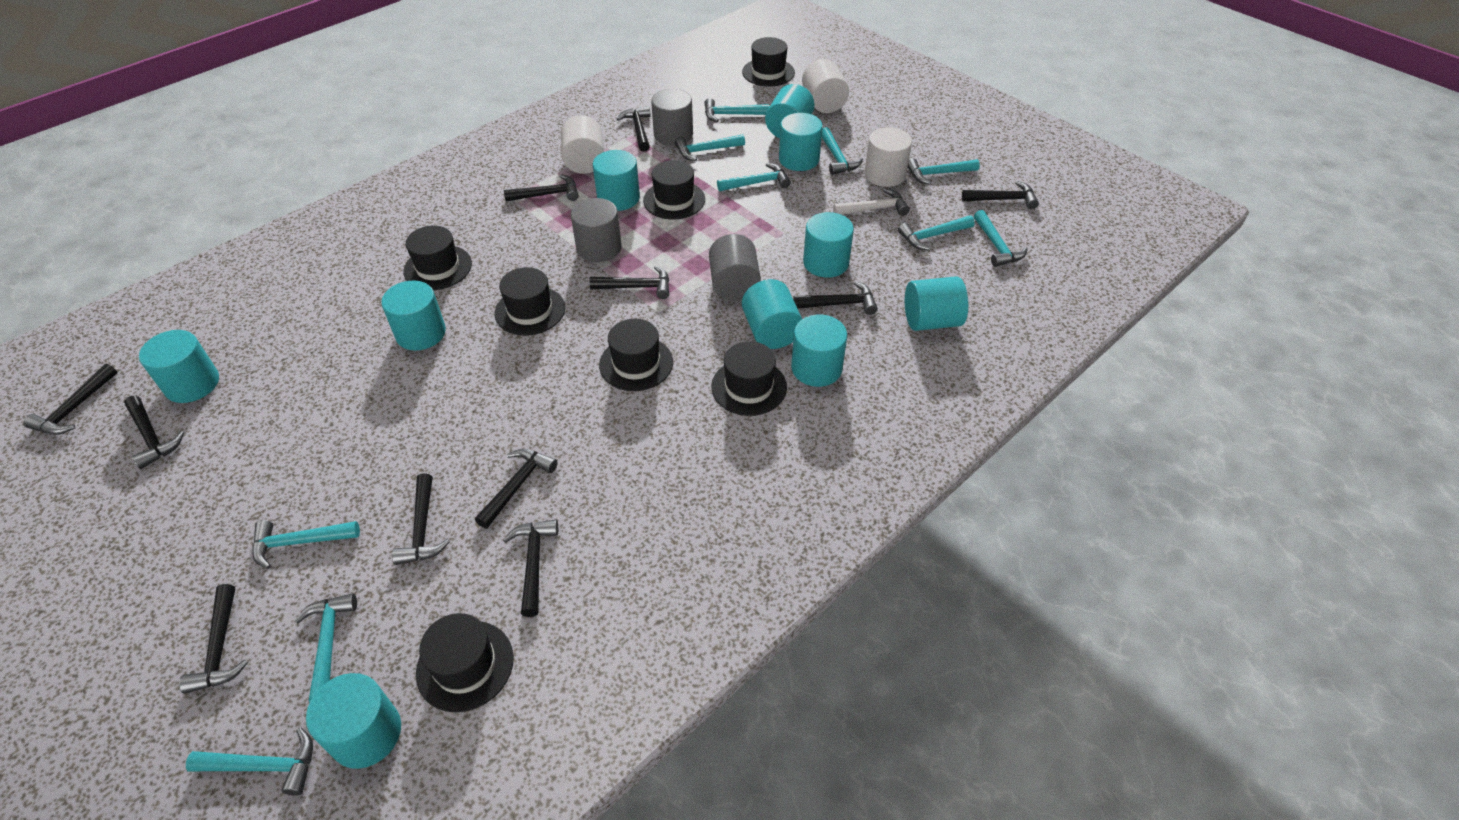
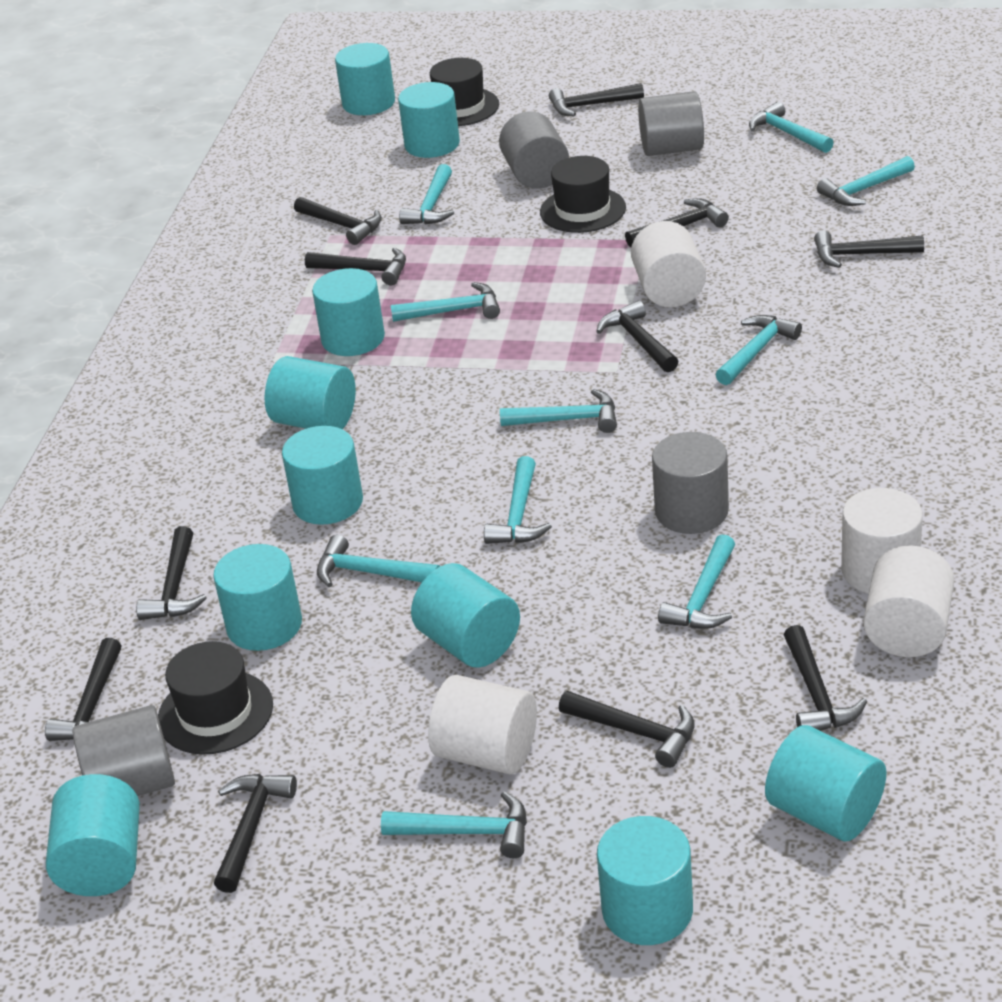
black hat: [404,226,472,290] [416,613,514,712] [494,267,565,336] [599,319,673,391] [643,160,705,219] [711,341,787,416] [742,37,795,87] = 7 -> [158,641,273,755] [430,58,499,126] [540,156,626,233] = 3
grey cylinder: [571,198,622,262] [651,89,693,146] [709,234,761,301] = 3 -> [72,705,175,796] [499,111,569,189] [638,91,704,156] [652,432,729,534] = 4
white cylinder: [561,115,604,174] [802,59,849,113] [864,127,912,187] = 3 -> [428,675,537,775] [631,221,706,307] [841,488,923,594] [863,545,954,657] = 4
white hammer: [833,188,910,216] = 1 -> none = 0

